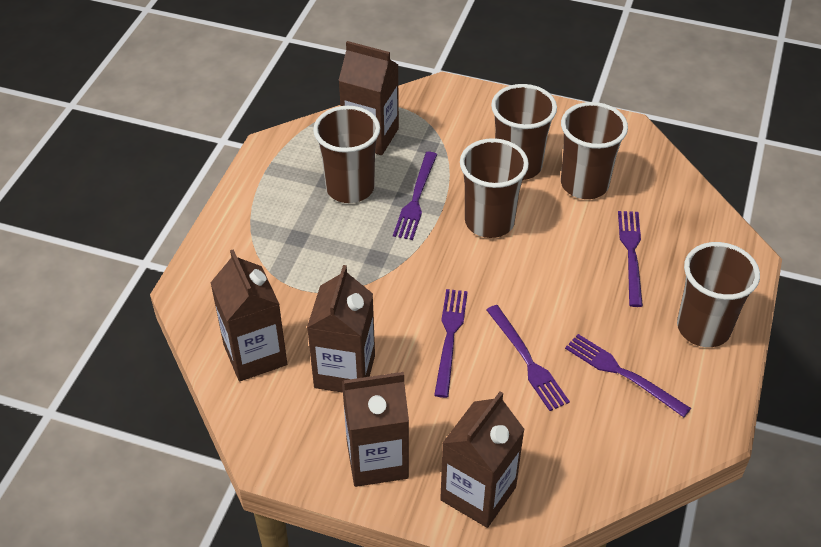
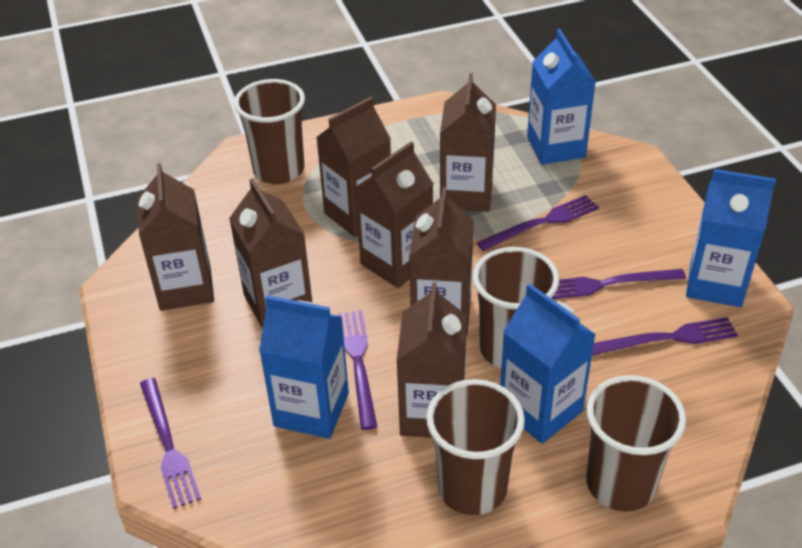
blue carton: none = 0 -> [259,295,349,439] [500,284,596,444] [527,29,595,164] [686,169,776,307] = 4
brown carton: [211,249,287,381] [307,265,375,393] [338,41,399,155] [342,372,409,487] [440,391,525,528] = 5 -> [137,163,214,311] [229,178,313,329] [316,97,391,237] [354,141,434,288] [397,282,467,438] [409,187,474,336] [440,73,496,212] = 7
brown cup: [313,106,380,203] [460,138,529,238] [491,84,557,180] [561,102,628,199] [677,242,760,347] = 5 -> [234,79,305,184] [426,379,525,515] [473,247,559,368] [586,375,686,512] = 4

